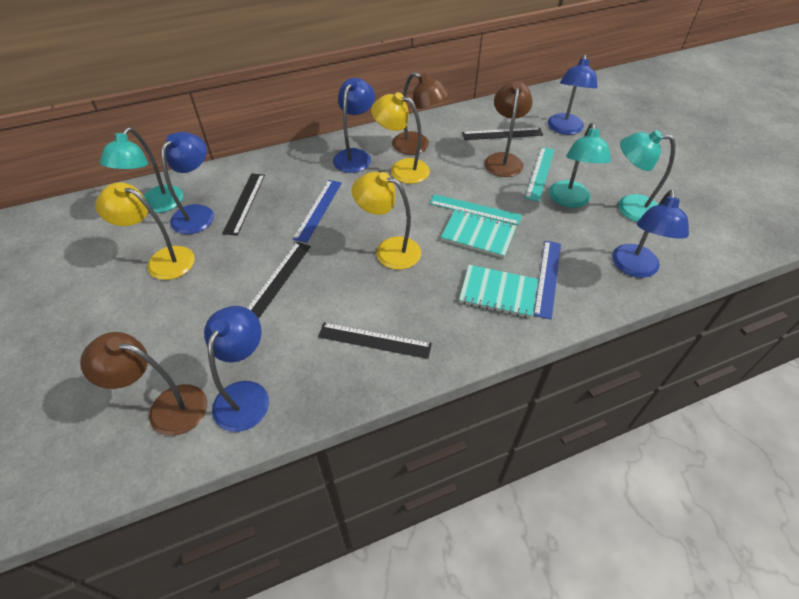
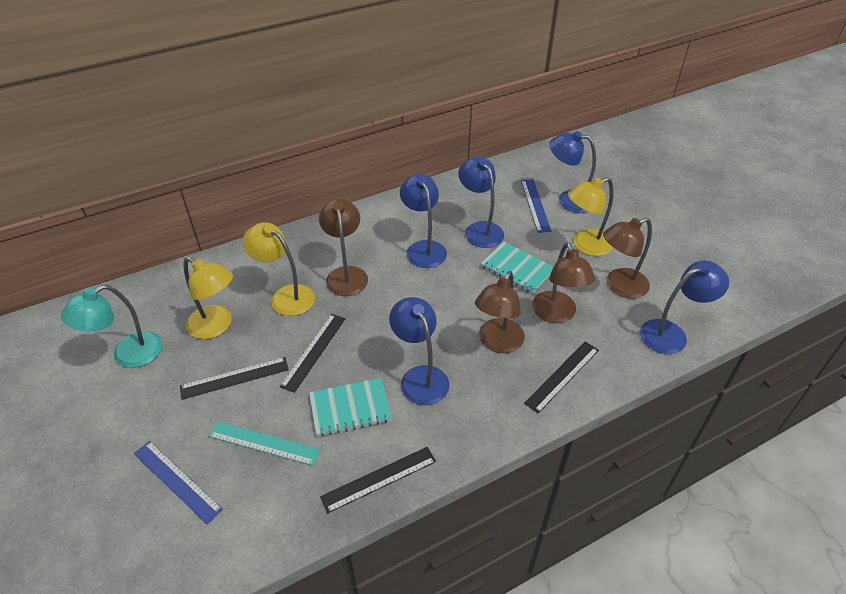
brown lamp: [80,332,207,436] [392,72,449,155] [485,81,533,177] = 3 -> [319,198,368,296] [475,271,525,353] [532,242,595,323] [603,218,652,299] = 4
turquoise lamp: [100,127,184,213] [549,123,611,208] [618,130,675,222] = 3 -> [61,285,162,368] = 1
turquoise ruler: [429,194,522,225] [525,147,555,202] = 2 -> [208,421,321,466] = 1

